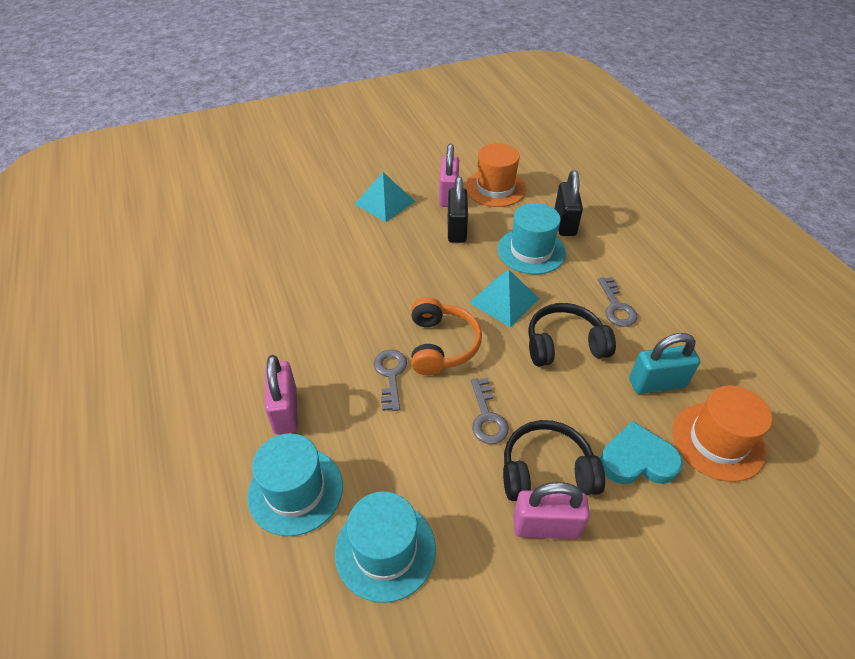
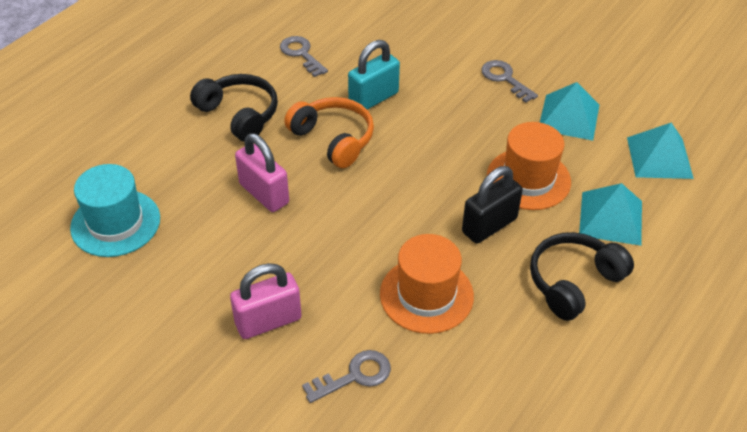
black padlock: [448,177,468,243] [555,170,583,236] = 2 -> [462,166,523,244] = 1
pink padlock: [265,355,298,435] [439,144,459,207] [513,482,590,539] = 3 -> [230,263,302,339] [235,133,289,212] = 2
turquoise hat: [247,433,343,536] [335,492,436,603] [498,203,566,274] = 3 -> [70,164,160,257] = 1
turquoise heart: [600,421,683,484] = 1 -> none = 0
turquoise pyramid: [355,172,416,222] [469,270,540,328] = 2 -> [540,82,599,141] [579,183,642,246] [627,122,694,179] = 3

